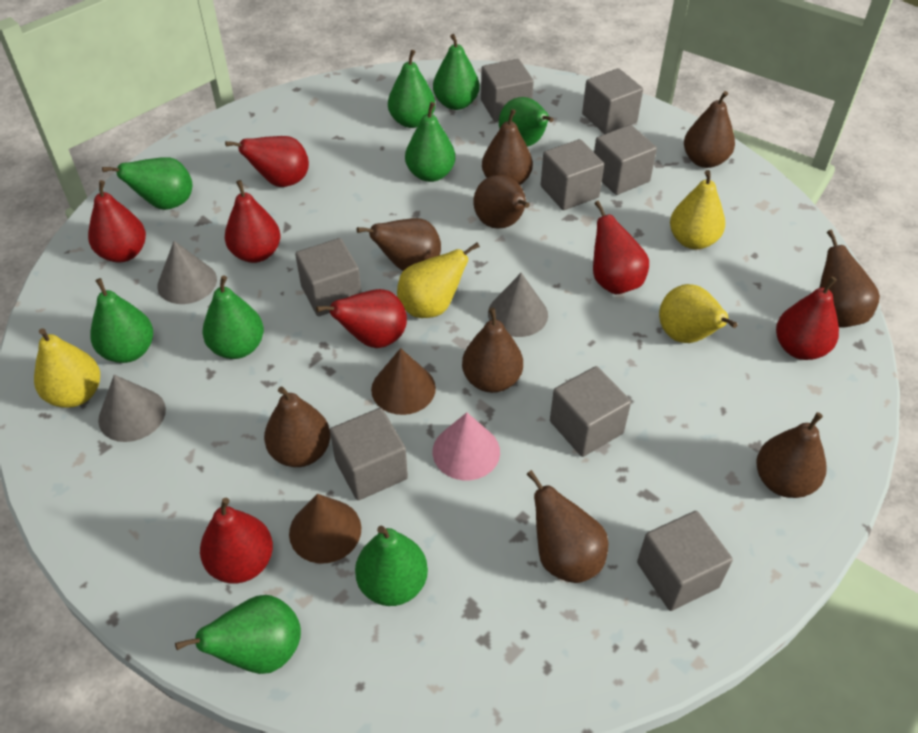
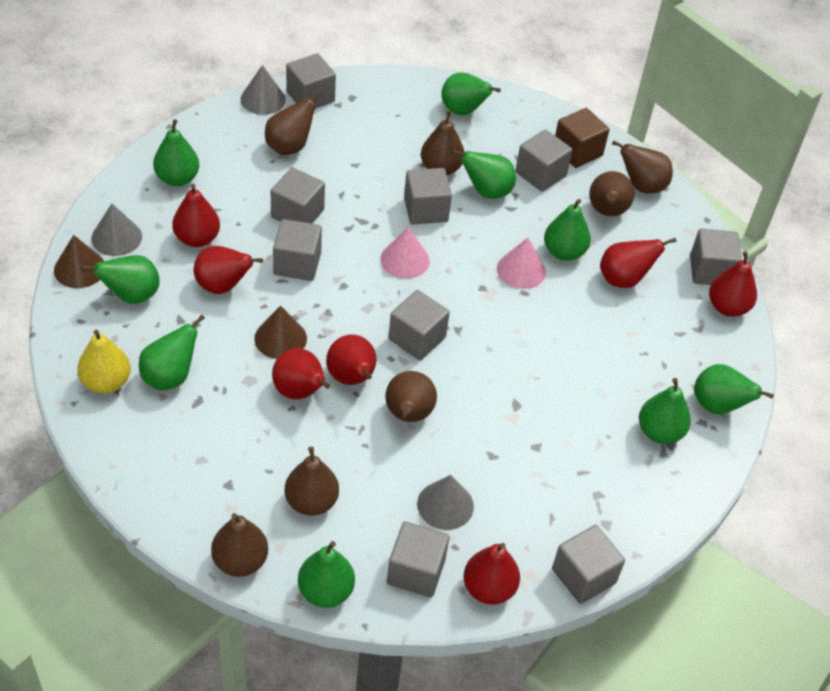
brown cube: none = 0 -> [555,108,610,168] = 1
brown pear: [264,387,330,467] [357,218,441,271] [462,308,523,393] [473,175,530,229] [482,109,533,185] [526,470,608,583] [684,91,735,168] [756,412,827,498] [819,230,880,328] = 9 -> [211,513,268,577] [265,90,323,155] [285,446,339,516] [385,371,437,422] [421,110,464,175] [589,171,635,216] [612,141,673,194] = 7
grey cube: [295,238,362,316] [330,408,408,500] [481,59,534,122] [541,139,604,210] [550,366,631,457] [582,68,643,134] [594,125,657,195] [637,511,733,611] = 8 -> [271,167,325,224] [273,219,322,281] [286,53,336,108] [387,521,450,597] [388,290,450,360] [404,168,452,225] [516,129,572,192] [552,525,625,604] [690,229,742,285] = 9
pink cone: [433,412,500,480] = 1 -> [380,227,430,279] [497,238,546,289] = 2
yellow pear: [34,328,100,408] [397,242,480,318] [659,284,738,343] [670,170,725,249] = 4 -> [77,330,131,393] = 1

